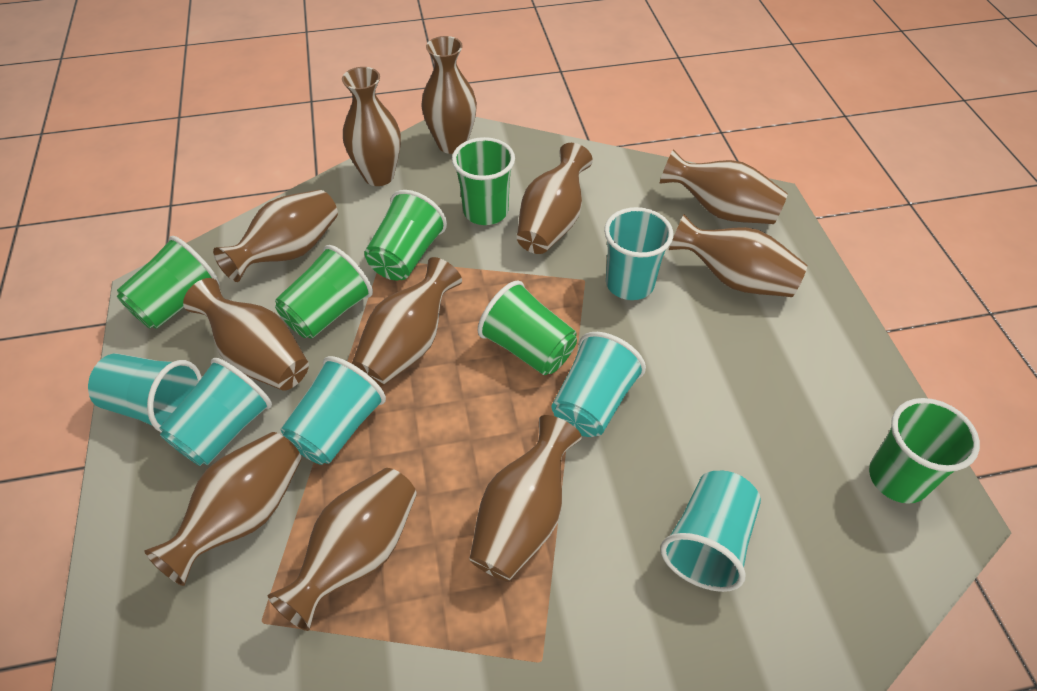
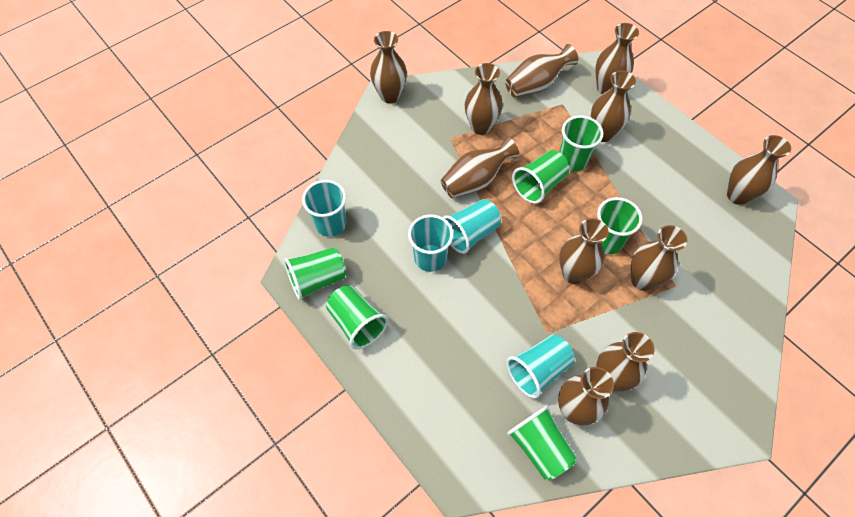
turquoise cup: [88,354,202,432] [159,358,272,466] [281,356,386,465] [552,332,646,437] [604,207,673,300] [661,471,761,592] = 6 -> [302,180,347,237] [408,214,453,272] [443,199,501,254] [506,334,575,399] = 4

